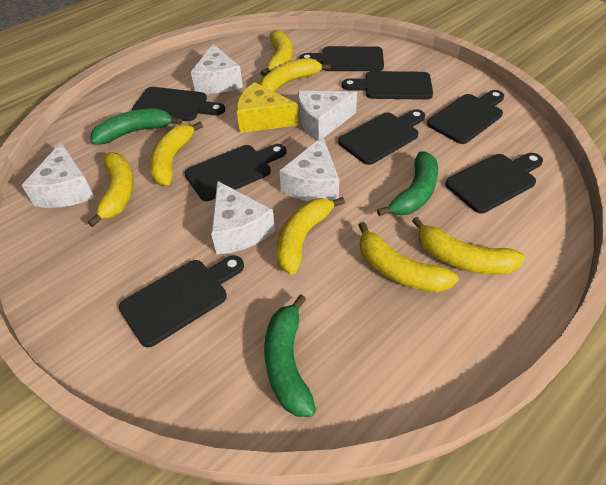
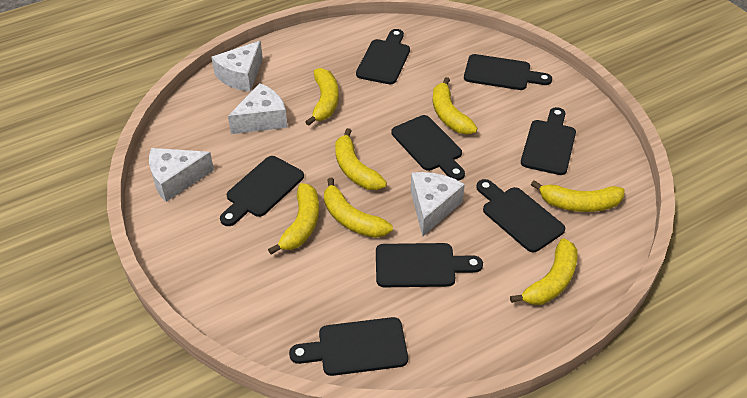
green banana: [90,109,182,145] [264,295,316,417] [377,151,438,216] = 3 -> none = 0
white cheese: [22,142,95,208] [191,44,243,94] [211,181,275,255] [279,136,339,201] [298,91,357,140] = 5 -> [149,148,214,202] [212,41,263,92] [228,83,288,134] [411,172,465,236] = 4
yellow cheese: [237,82,298,133] = 1 -> none = 0

